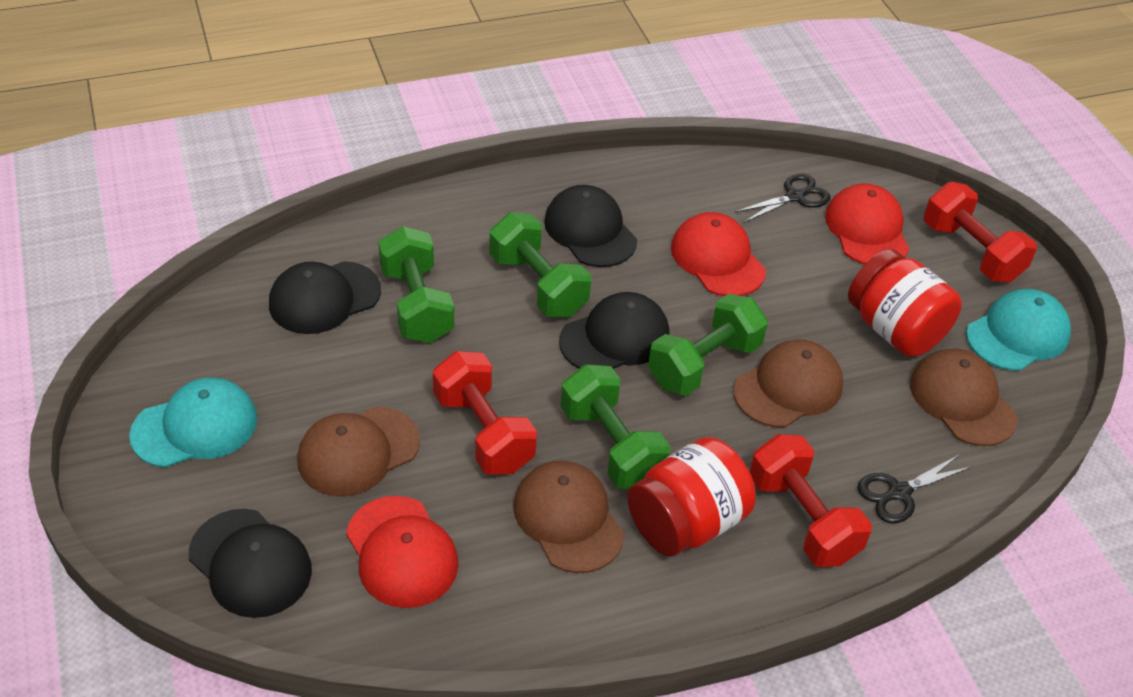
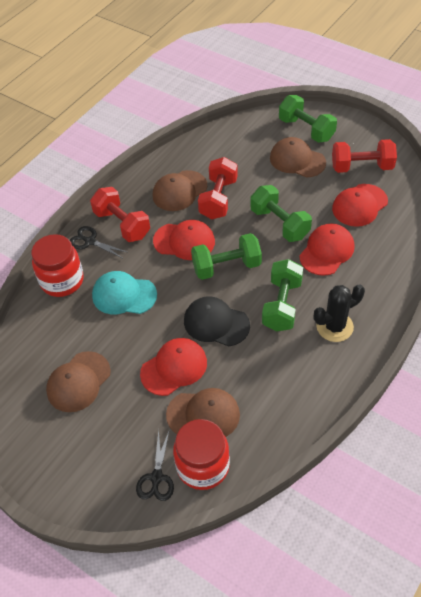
black cactus: none = 0 -> [314,284,365,342] = 1
black cap: [189,509,312,618] [269,261,381,334] [544,185,637,267] [559,292,670,369] = 4 -> [184,296,250,346] = 1
red cap: [346,496,459,608] [671,212,766,296] [825,183,909,264] = 3 -> [140,338,207,396] [153,220,215,260] [299,224,355,276] [332,184,388,227] = 4
turquoise cap: [129,378,257,468] [966,289,1071,371] = 2 -> [92,271,157,314] = 1

